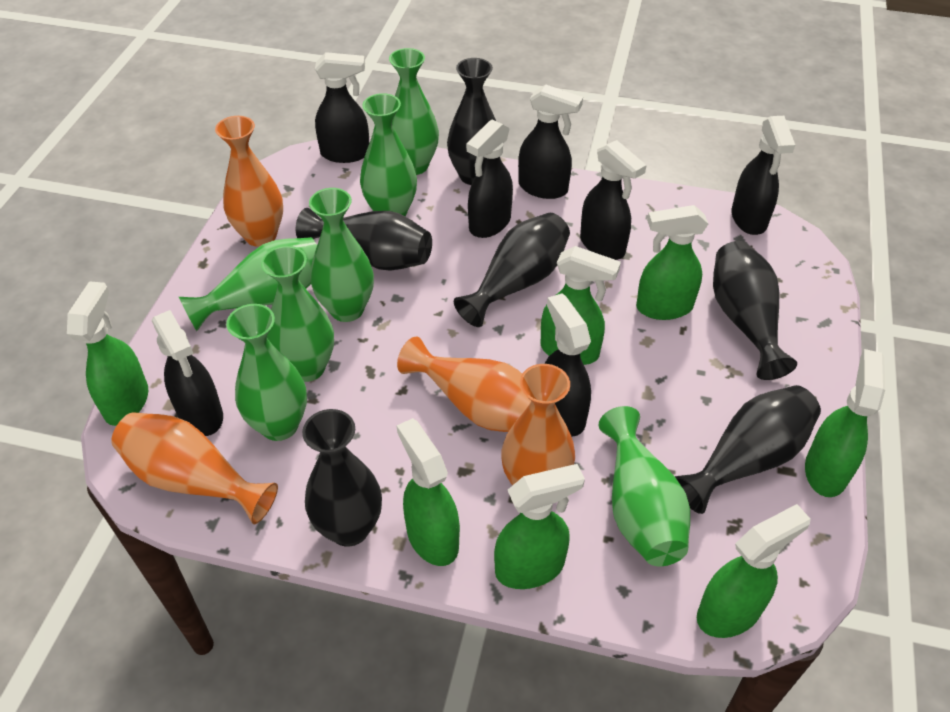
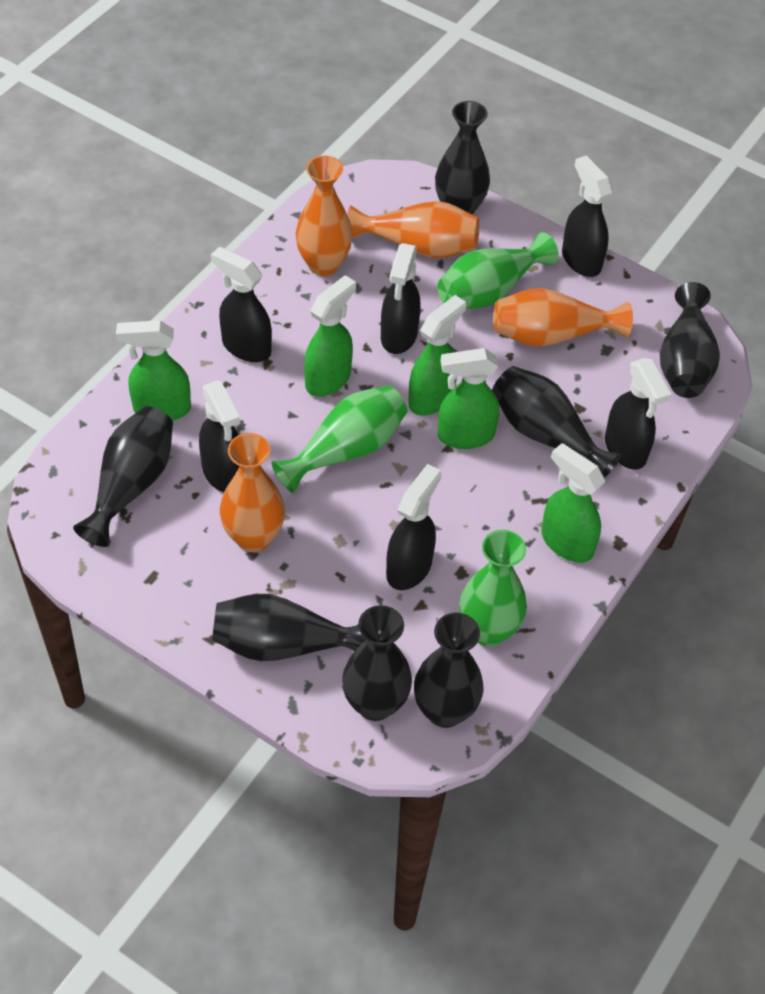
black spray bottle: [152,310,223,436] [315,52,369,163] [466,120,513,238] [518,84,583,199] [545,293,591,437] [580,140,647,260] [731,116,795,235] = 7 -> [199,381,240,492] [211,247,272,362] [381,243,420,354] [386,464,441,590] [562,155,613,277] [605,358,672,470] = 6
black vase: [296,208,432,271] [302,409,382,547] [447,58,496,185] [454,213,570,327] [675,385,821,514] [713,241,797,380] = 6 -> [73,406,173,547] [212,594,366,661] [342,605,412,721] [414,613,484,728] [435,101,490,214] [492,366,622,478] [660,282,720,398] = 7
green spray bottle: [67,281,148,426] [396,418,460,566] [494,464,585,589] [540,246,621,365] [636,205,708,320] [697,504,811,638] [805,349,885,497] = 7 -> [116,320,191,421] [304,275,356,397] [408,295,466,416] [438,348,499,449] [541,443,606,563] = 5
green vase: [179,237,317,331] [226,304,307,441] [261,246,334,382] [309,188,374,322] [360,93,417,217] [389,48,439,175] [599,406,690,566] = 7 -> [271,385,407,494] [437,232,559,309] [460,530,527,646] = 3

